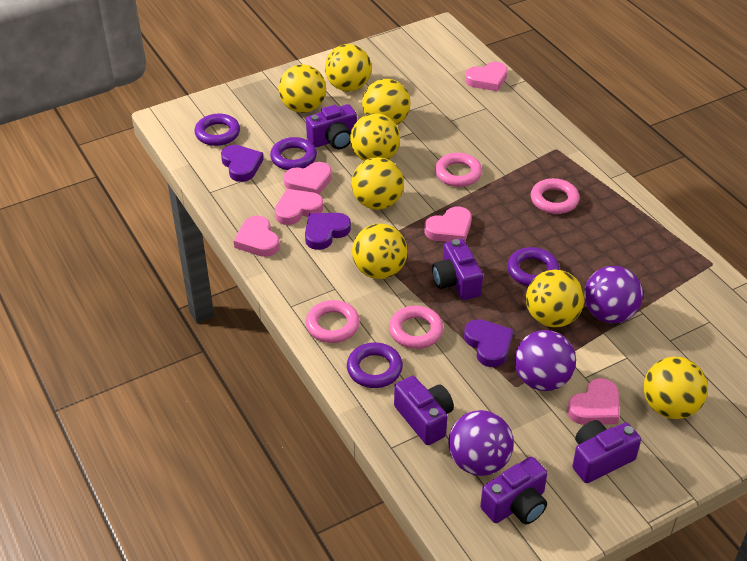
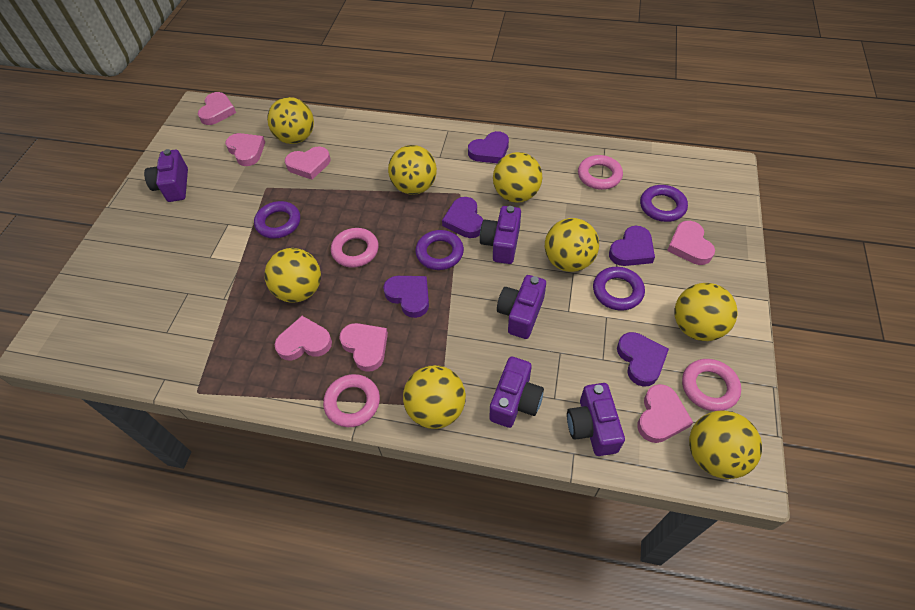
pink heart: [234,216,280,257] [275,189,323,225] [283,162,332,194] [424,206,472,242] [465,62,508,91] [567,378,619,425] = 6 -> [198,92,236,125] [225,133,265,166] [275,316,332,360] [285,147,331,180] [339,323,388,372] [637,384,693,443] [667,221,715,265] = 7
purple ball: [448,410,514,476] [515,330,576,391] [584,266,643,323] = 3 -> none = 0
purple heart: [221,145,264,182] [305,213,351,250] [464,319,513,367] = 3 -> [383,276,429,318] [442,197,483,238] [468,131,509,163] [609,226,655,266] [617,332,669,387] = 5

